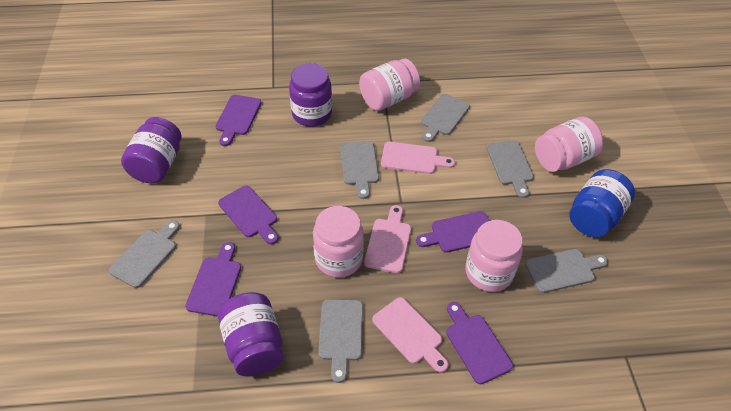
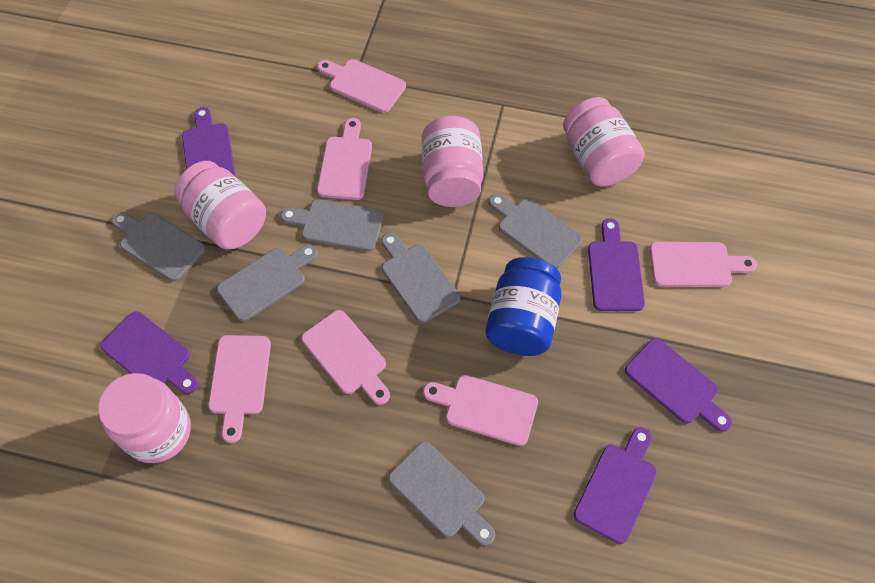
pink cutting board: [364,205,411,273] [372,297,449,372] [381,142,455,174] = 3 -> [208,335,271,443] [302,310,390,405] [317,59,406,113] [317,118,372,200] [423,375,538,446] [649,242,757,287] = 6
purple jar: [121,117,182,183] [218,292,284,377] [289,63,332,127] = 3 -> none = 0

